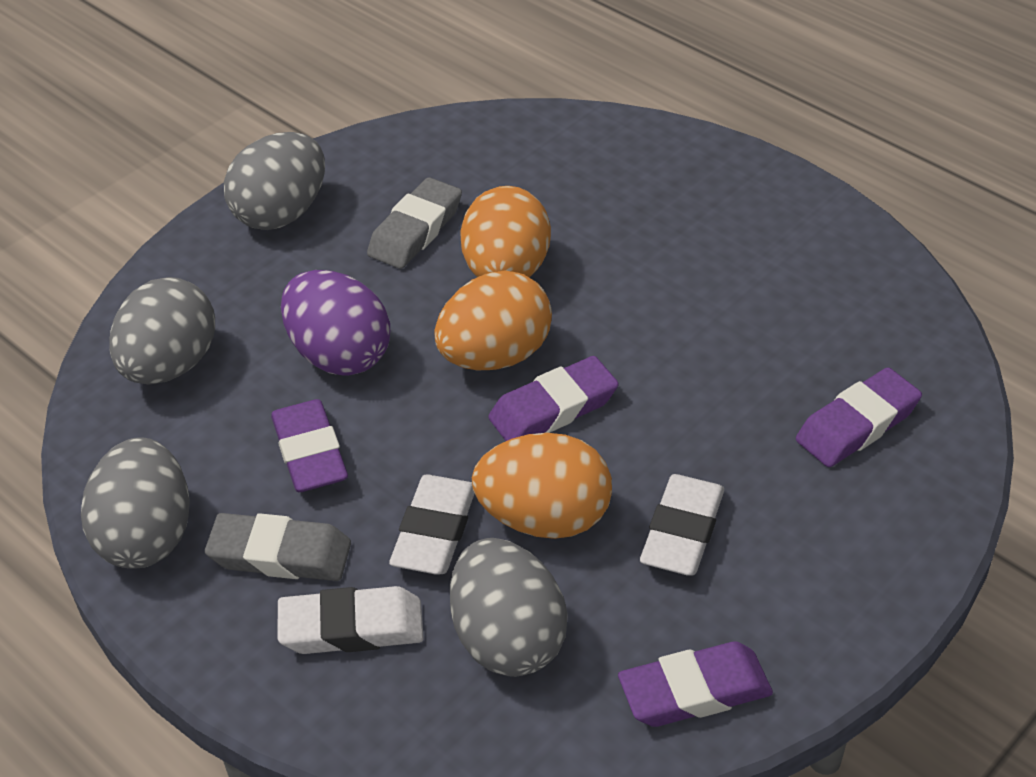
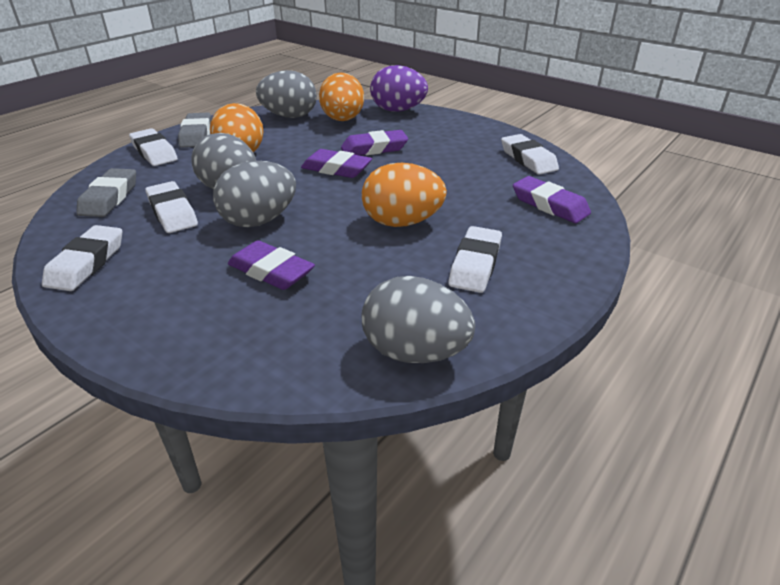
white eraser: [278,586,424,654] [389,475,475,575] [640,474,724,576] = 3 -> [42,225,123,291] [129,128,178,166] [145,181,198,233] [449,226,502,293] [501,134,559,175] = 5

